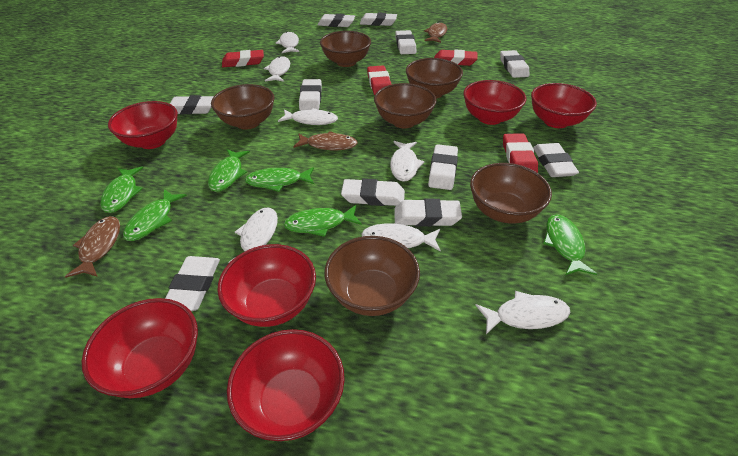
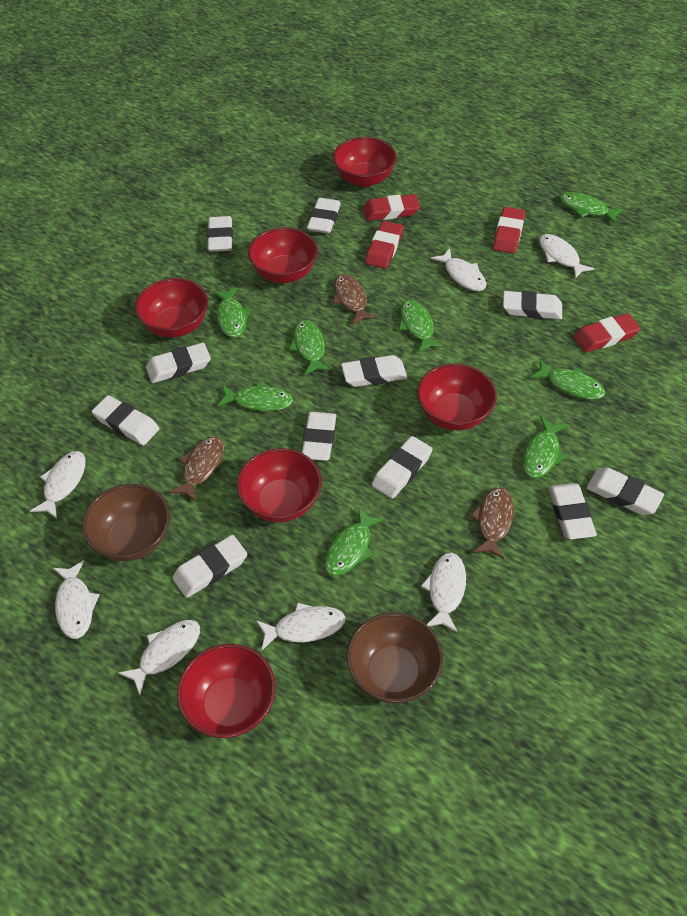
brown bowl: [211,84,274,129] [320,31,371,67] [325,236,420,316] [374,83,437,128] [406,58,463,98] [470,163,552,223] = 6 -> [82,484,170,561] [347,612,443,703] = 2
green fish: [100,166,143,213] [123,189,187,241] [208,149,250,192] [245,167,314,192] [284,205,362,237] [543,214,597,275] = 6 -> [213,287,251,338] [217,381,293,411] [289,320,331,375] [325,507,385,576] [399,300,443,353] [523,417,568,478] [530,360,605,400] [560,192,623,224] = 8

